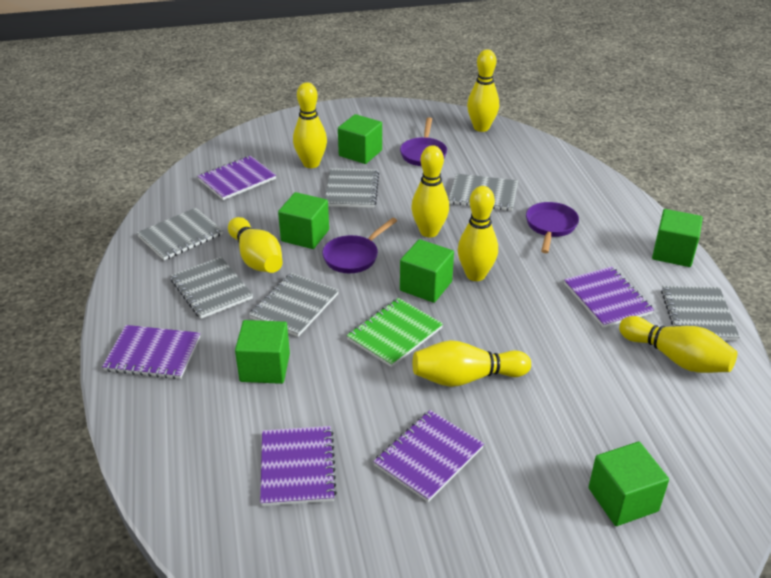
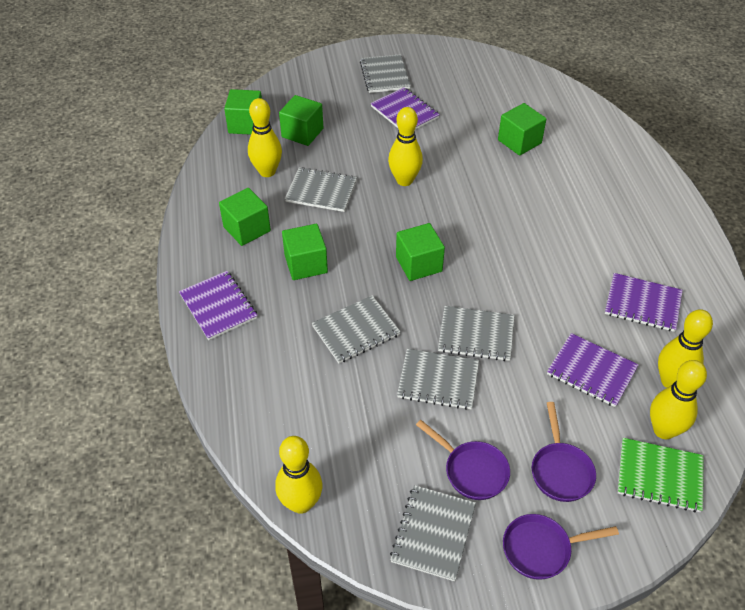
purple notebook: [102,325,200,379] [198,156,276,200] [260,426,337,506] [373,410,484,502] [564,266,654,328] = 5 -> [179,271,258,340] [370,87,440,129] [547,333,639,407] [605,273,683,332] = 4
yellow bowling pin: [228,217,283,273] [293,82,327,168] [411,145,449,237] [413,340,531,387] [458,186,498,281] [467,50,499,132] [619,316,737,373] = 7 -> [248,98,282,177] [275,436,323,514] [388,107,423,186] [650,360,707,439] [658,309,713,388] = 5

